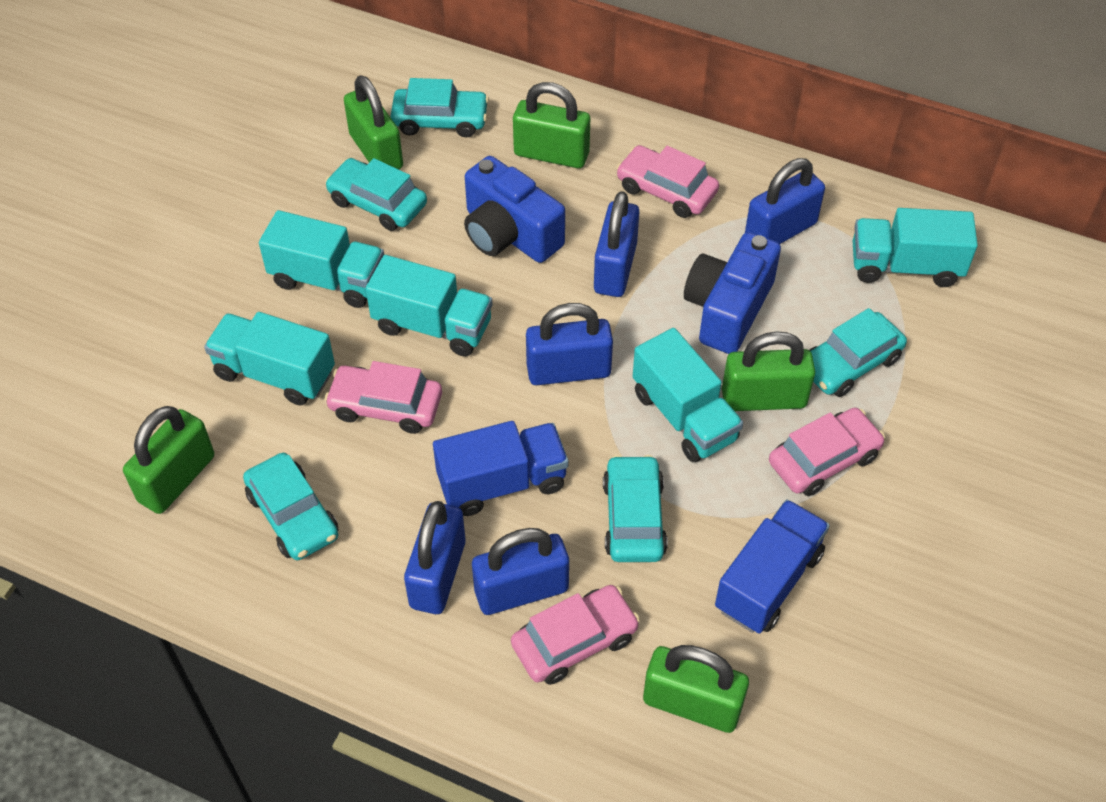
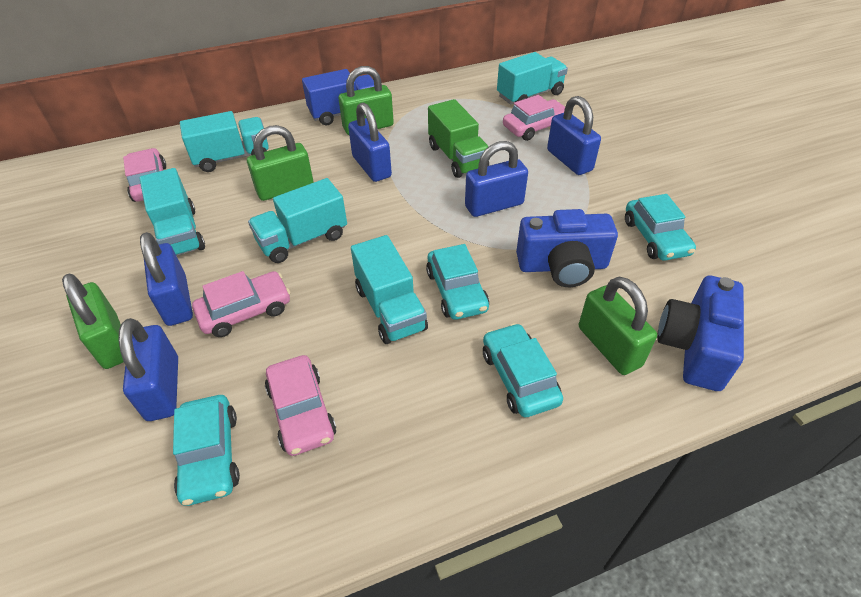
blue truck: [433,421,569,516] [715,499,830,633] = 2 -> [302,69,374,125] = 1
green padlock: [123,406,214,514] [344,75,403,169] [513,82,590,168] [643,645,749,733] [722,331,815,411] = 5 -> [62,274,124,369] [247,125,314,201] [339,66,394,135] [579,277,657,375] = 4
green truck: none = 0 -> [428,99,489,178] = 1
turquoise car: [243,453,338,560] [325,158,427,231] [391,78,489,138] [603,455,668,562] [810,308,907,397] = 5 -> [173,395,240,506] [426,244,489,320] [483,323,563,417] [625,194,696,261] = 4

